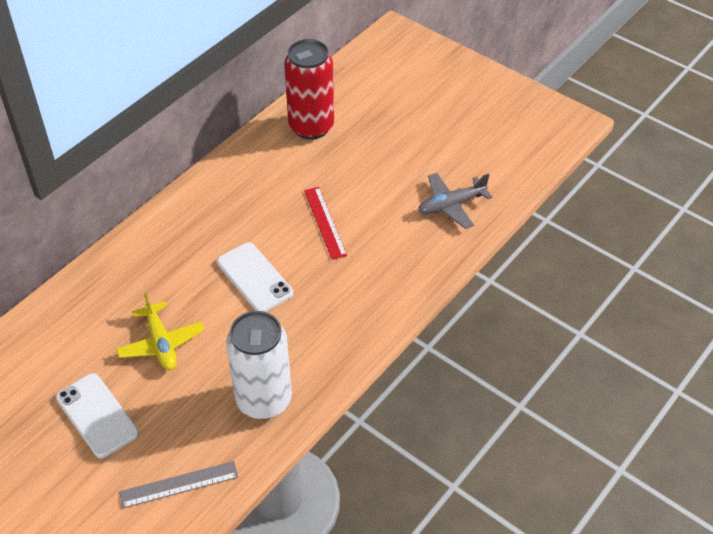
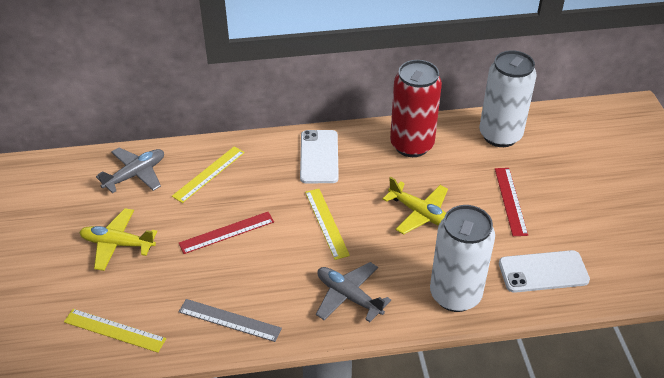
grey plane: [418,173,492,229] = 1 -> [96,148,164,193] [316,262,391,322] = 2
red ruler: [304,187,347,260] = 1 -> [179,212,274,254] [495,168,528,236] = 2
white can: [226,311,292,419] = 1 -> [430,205,495,312] [479,50,537,147] = 2
yellow plane: [116,292,204,370] = 1 -> [79,208,157,271] [383,177,448,235] = 2
yellow ruler: none = 0 -> [64,309,166,353] [172,146,245,203] [305,189,350,260] = 3

